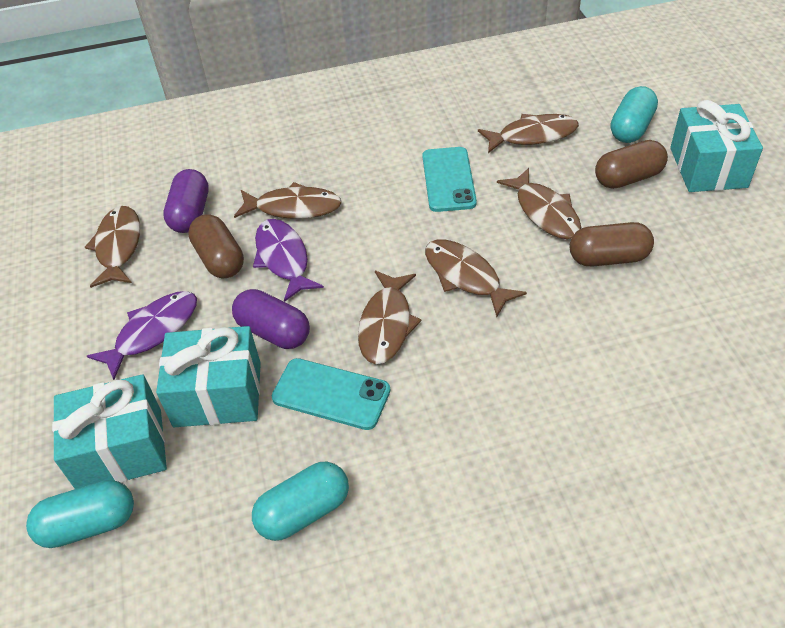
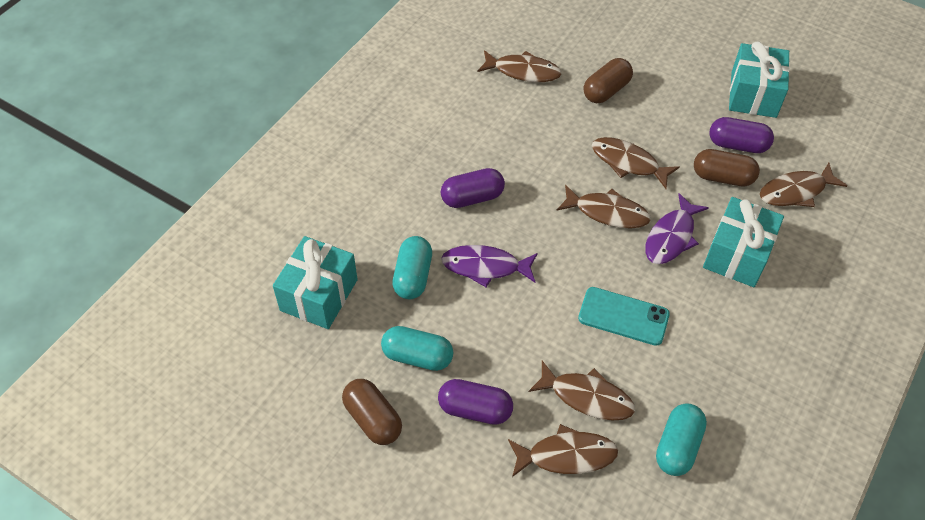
purple capsule: [163,169,209,233] [232,289,310,349] = 2 -> [438,379,513,425] [441,168,505,208] [709,117,774,153] = 3
turquoise phone: [272,358,390,430] [422,147,477,212] = 2 -> [578,287,670,346] = 1

